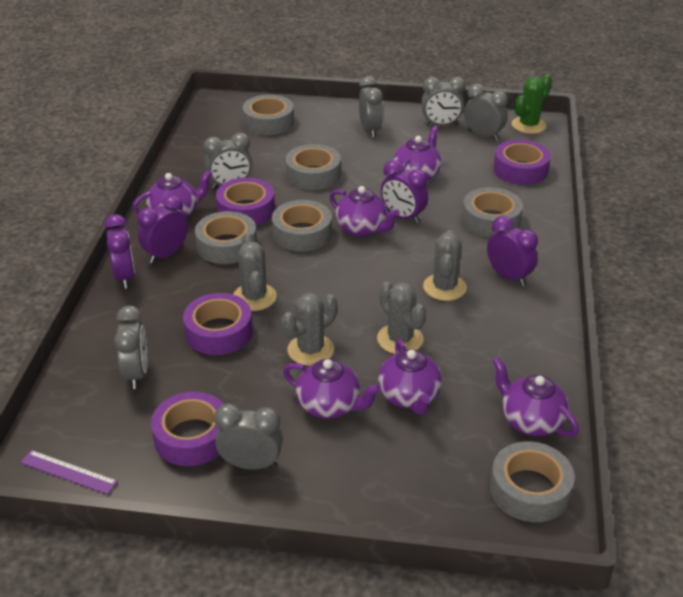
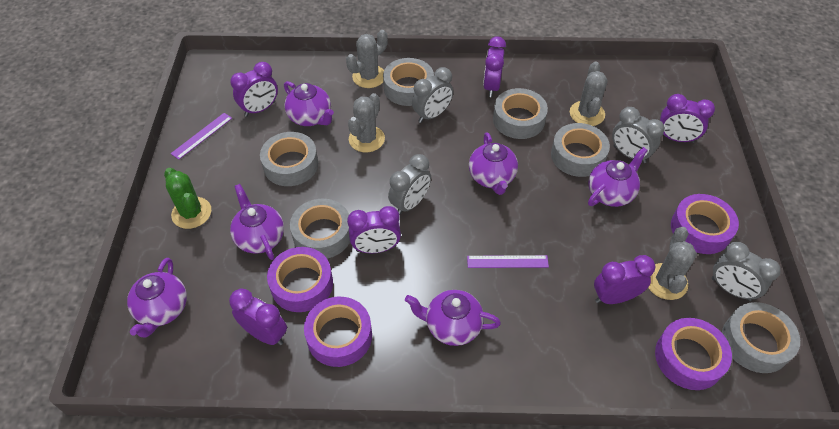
grey clock: [114,305,148,389] [203,133,252,189] [214,403,283,470] [359,76,383,138] [421,77,466,126] [464,84,508,141] = 6 -> [388,154,431,215] [412,67,453,123] [612,107,665,163] [712,242,781,301] = 4
purple clock: [104,214,135,289] [137,195,188,263] [381,160,428,224] [487,216,538,286] = 4 -> [229,289,287,345] [230,62,278,117] [347,206,401,253] [483,36,506,97] [594,255,655,304] [660,94,715,143] = 6
purple ruler: [20,450,118,495] = 1 -> [171,113,232,160] [467,255,549,268] = 2

